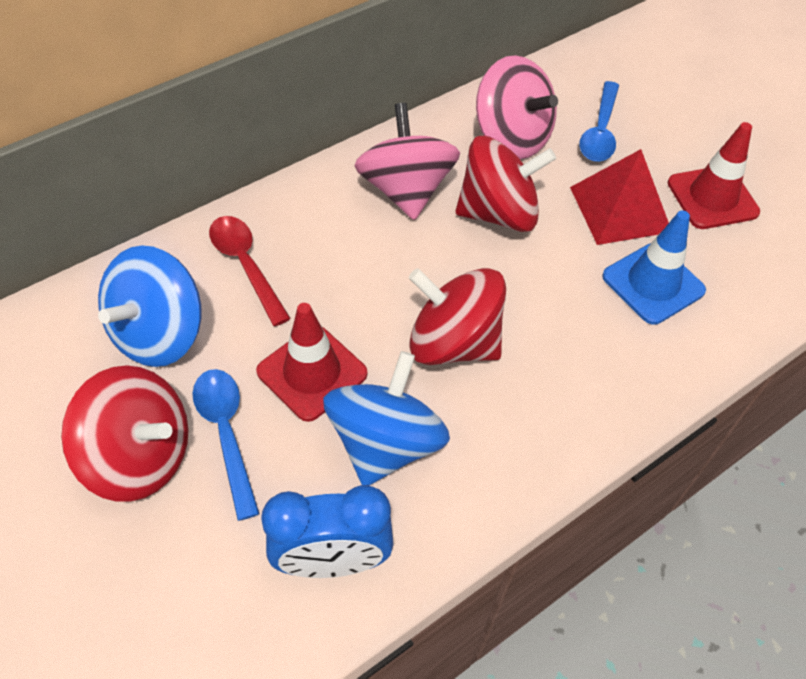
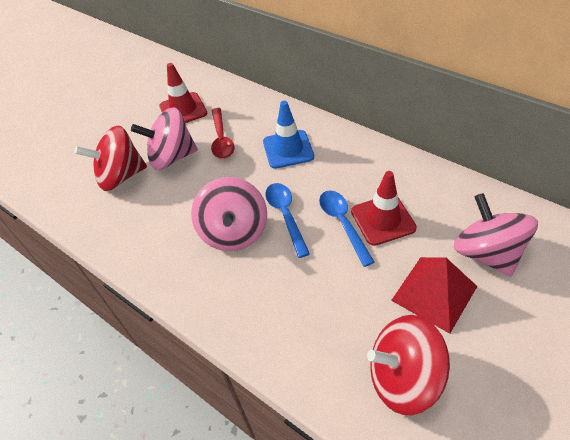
blue clock: [261,485,394,578] = 1 -> none = 0
blue spinning top: [98,245,201,367] [323,351,450,485] = 2 -> none = 0
pink spinning top: [354,103,460,220] [476,55,558,159] = 2 -> [131,107,198,170] [191,177,267,251] [454,193,538,277] = 3
red spinning top: [61,365,188,502] [409,268,506,365] [456,136,556,232] = 3 -> [75,126,147,191] [367,315,450,415] = 2

